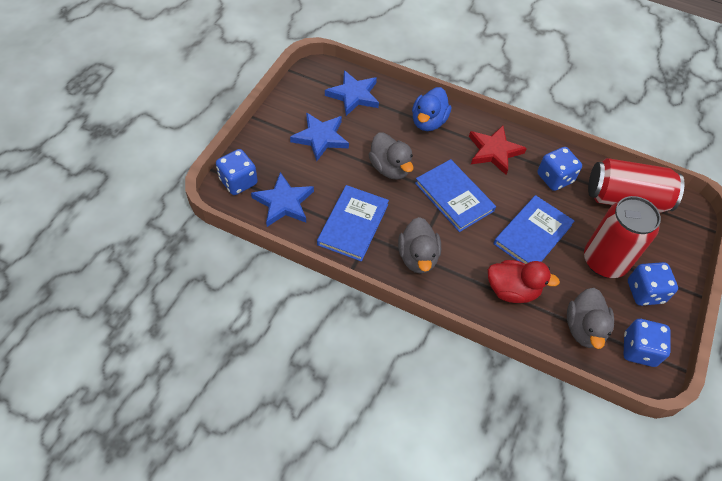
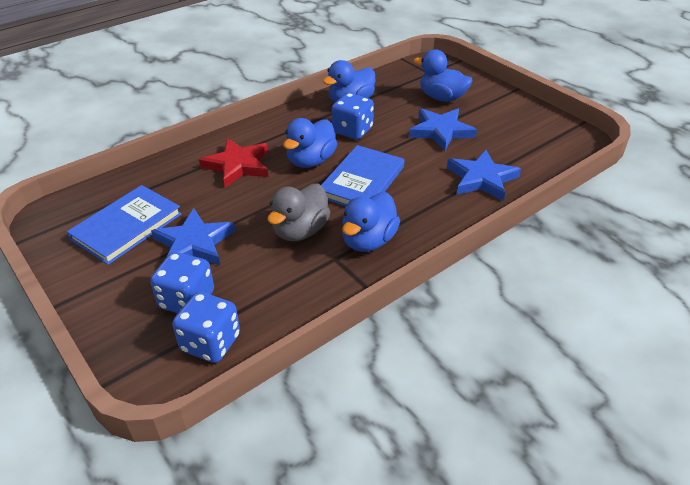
blue book: [317,185,389,262] [415,159,496,232] [493,195,574,264] = 3 -> [67,185,182,265] [321,145,405,206] = 2
blue dice: [216,149,258,195] [537,147,582,191] [624,319,671,367] [628,262,678,306] = 4 -> [150,252,214,313] [172,292,240,363] [332,93,374,140] = 3
blue duck: [412,87,451,131] = 1 -> [283,118,337,168] [322,60,375,102] [342,192,400,252] [414,49,473,102] = 4
grey duck: [369,133,413,180] [398,217,441,274] [567,288,614,349] = 3 -> [267,184,330,241] = 1
red can: [584,196,661,278] [588,158,684,213] = 2 -> none = 0
red duck: [488,260,560,303] = 1 -> none = 0

